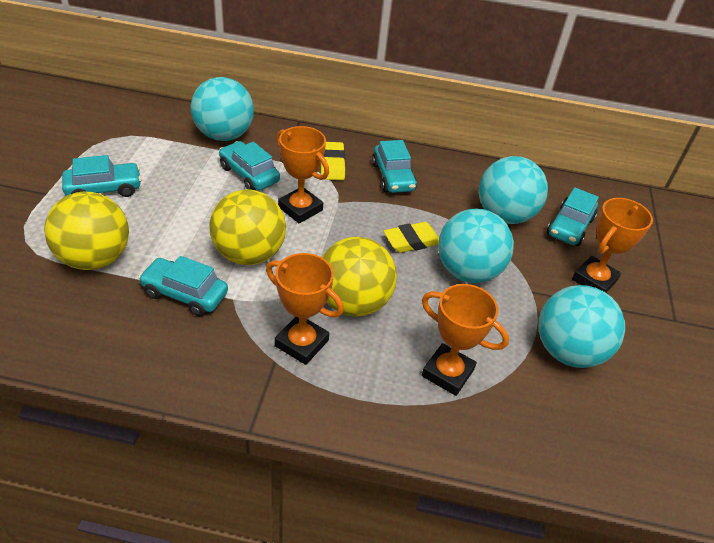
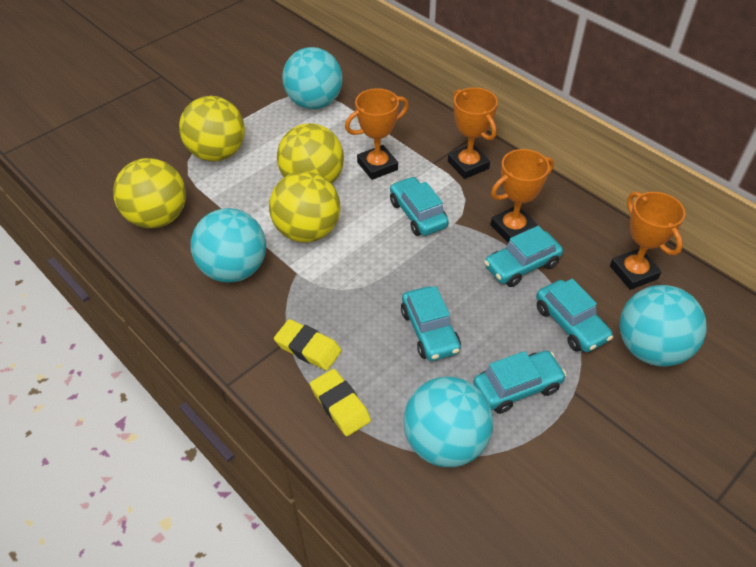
yellow ball: [44,192,129,270] [209,189,286,265] [322,237,397,317] = 3 -> [113,158,186,228] [179,96,245,161] [269,171,341,243] [277,123,344,184] = 4

